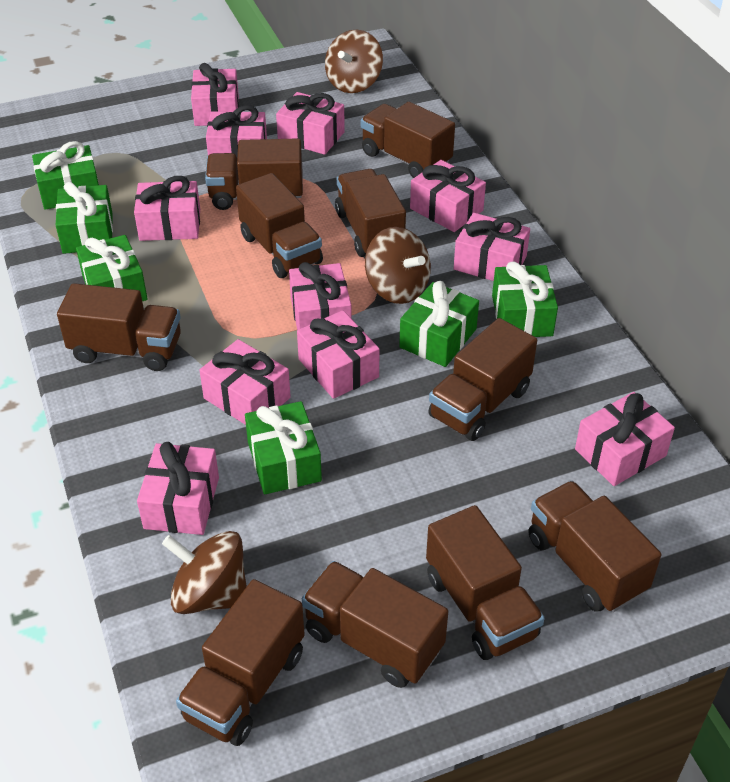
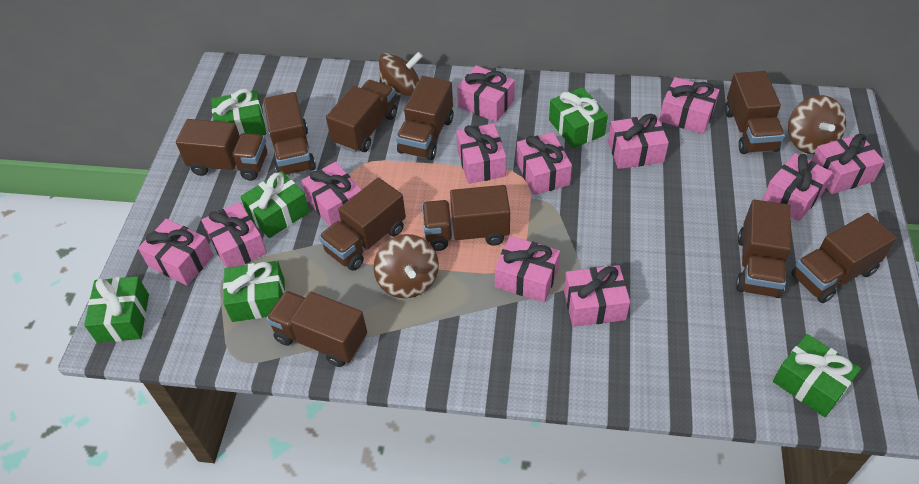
pink gift: [134,176,200,241] [137,442,219,535] [191,63,239,126] [199,339,291,425] [206,105,267,157] [276,92,345,155] [289,262,352,330] [297,310,380,399] [410,160,486,232] [454,213,530,281] [575,392,675,486] = 11 -> [138,219,214,285] [201,202,267,268] [302,162,361,227] [456,123,506,184] [457,65,515,122] [495,236,560,302] [516,132,572,195] [564,265,630,327] [608,114,669,169] [659,77,720,134] [763,153,833,221] [811,134,885,194] = 12

